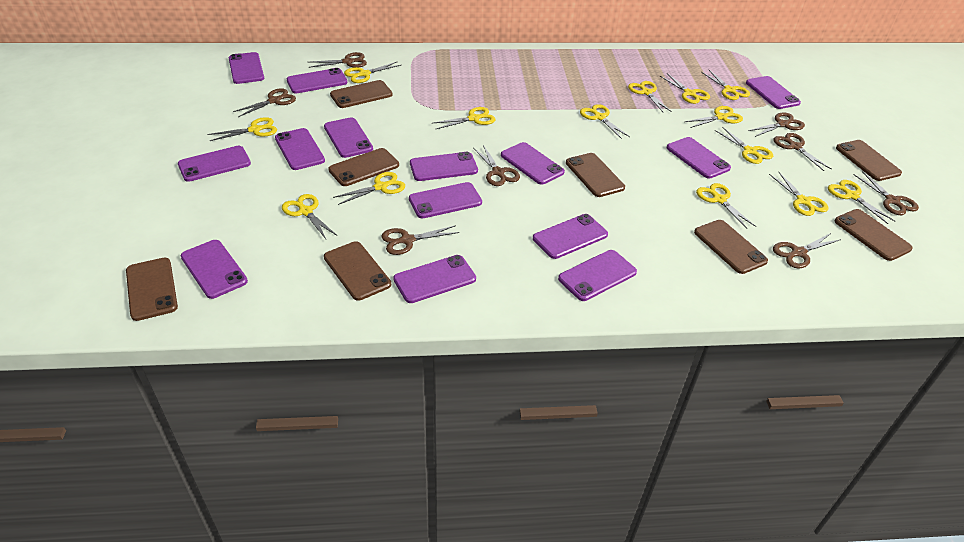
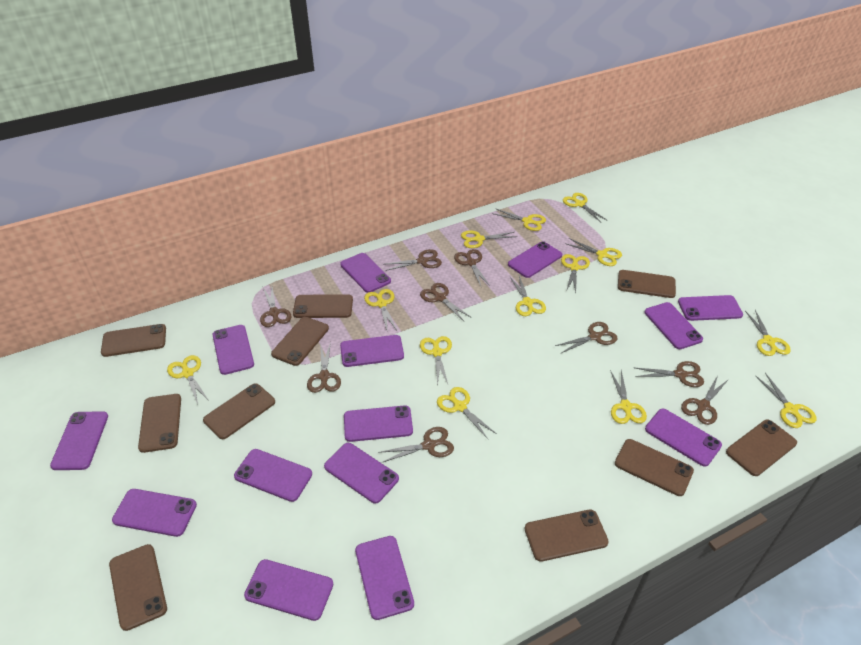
brown phone: [126,258,178,321] [324,241,391,301] [328,148,399,186] [330,80,393,108] [566,153,625,197] [694,220,768,274] [835,209,913,261] [836,140,902,181] = 8 -> [101,324,166,357] [109,544,167,631] [138,394,181,453] [203,383,275,439] [271,317,329,366] [293,294,353,318] [524,509,609,562] [615,439,694,496] [618,270,676,298] [726,420,797,476] = 10
brown scissors: [233,88,296,117] [309,52,367,68] [381,225,460,255] [474,145,520,186] [748,112,805,137] [773,233,841,268] [774,133,832,171] [854,171,919,215] = 8 -> [260,287,291,327] [307,342,341,393] [378,427,454,463] [385,249,442,271] [420,283,472,321] [454,249,490,286] [555,322,618,354] [635,361,704,387] [681,375,729,425] = 9
yellow scissors: [207,117,277,141] [282,194,338,239] [333,172,405,205] [344,62,401,83] [433,107,495,129] [580,104,630,139] [628,81,672,113] [660,73,710,104] [684,106,743,128] [696,183,756,229] [701,70,750,100] [715,127,773,164] [769,171,828,216] [828,180,895,224] = 14 -> [167,355,209,404] [364,289,397,330] [420,336,452,386] [437,387,497,439] [461,230,517,248] [492,208,546,231] [510,276,546,316] [561,254,590,293] [563,193,608,222] [565,238,622,266] [610,370,647,424] [745,310,791,356] [756,373,817,428] = 13

